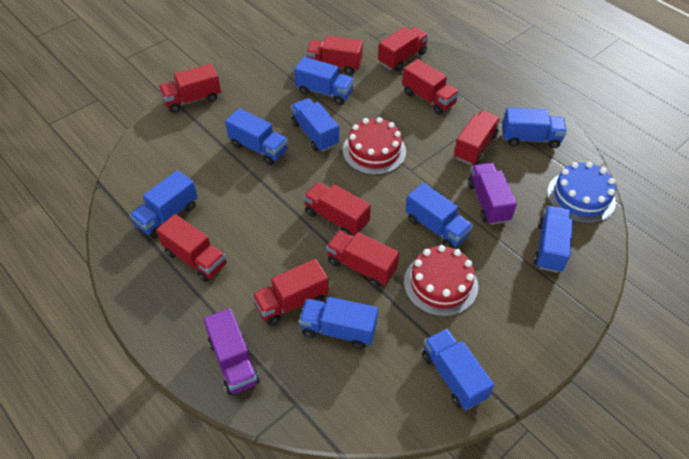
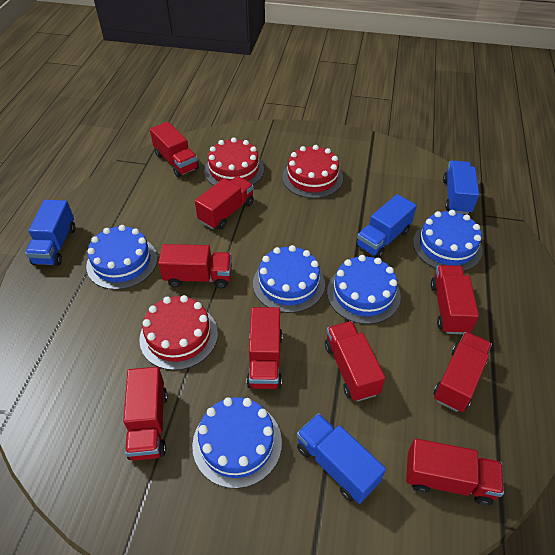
blue cake: [547,162,616,224] = 1 -> [86,225,157,290] [192,397,282,489] [253,245,325,313] [327,255,401,324] [413,210,483,271] = 5
blue truck: [129,170,198,238] [225,108,288,165] [291,98,339,152] [294,57,354,105] [299,297,378,349] [406,183,473,248] [422,329,494,410] [502,107,567,148] [534,206,573,273] = 9 -> [25,200,75,266] [297,413,386,504] [356,194,417,258] [443,160,479,214] = 4
purple truck: [203,308,260,395] [468,163,517,225] = 2 -> none = 0
red cake: [343,117,406,175] [404,245,478,317] = 2 -> [139,295,218,370] [204,137,264,186] [282,145,343,198] = 3

